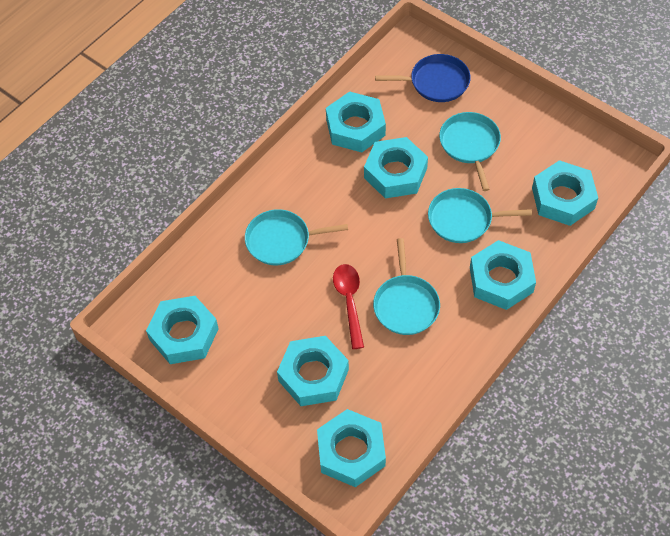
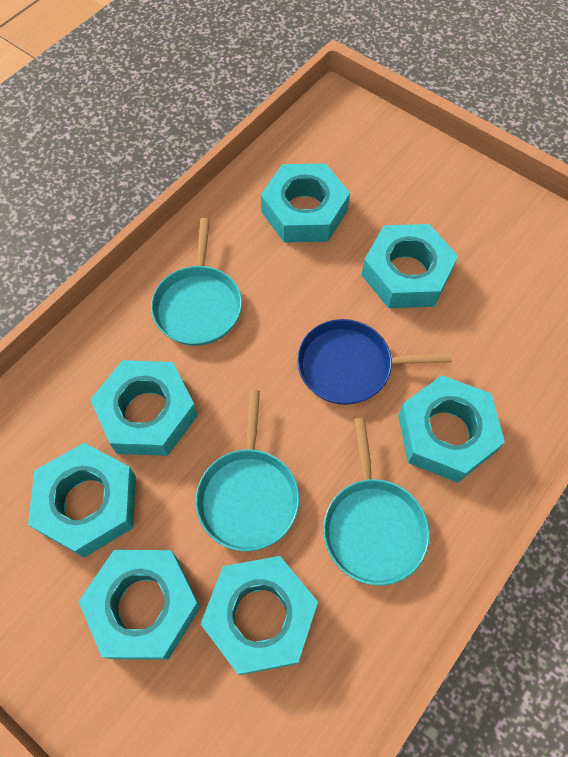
red spoon: [333,264,364,349] = 1 -> none = 0
turquoise pan: [245,209,348,266] [373,238,440,335] [428,188,532,243] [439,112,501,191] = 4 -> [151,218,242,346] [196,390,300,551] [323,418,430,586] = 3

